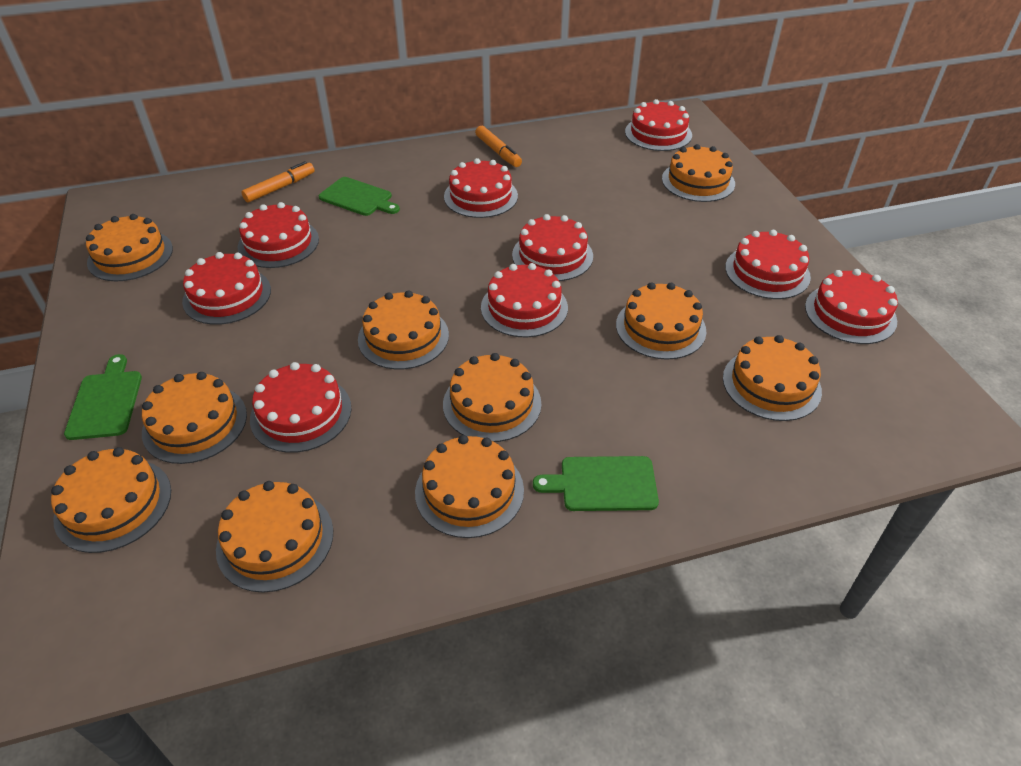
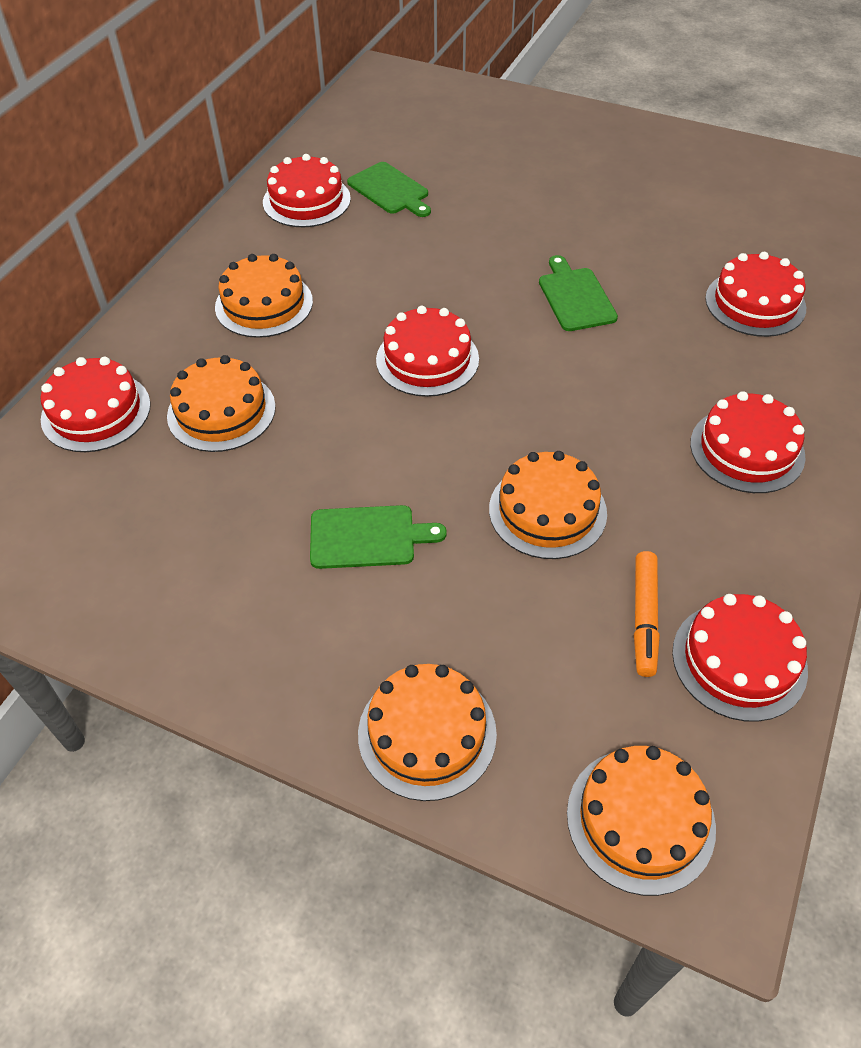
orange cake: [51,447,171,553] [86,214,173,281] [142,372,247,464] [216,481,333,593] [358,290,449,370] [415,435,524,538] [443,353,541,442] [616,282,706,360] [662,144,735,202] [723,335,822,421] = 10 -> [167,355,276,452] [215,254,313,338] [358,664,497,801] [489,451,607,559] [567,746,716,896] = 5
orange marker: [241,161,315,203] [475,126,522,167] = 2 -> [634,551,660,677] = 1
red cake: [182,252,271,325] [238,202,319,268] [250,362,352,453] [444,158,518,218] [481,263,568,337] [512,214,593,281] [625,99,692,151] [725,230,811,299] [805,269,898,344] = 9 -> [41,357,151,452] [263,154,351,227] [376,306,479,397] [672,594,808,722] [690,391,805,493] [705,252,806,337] = 6

